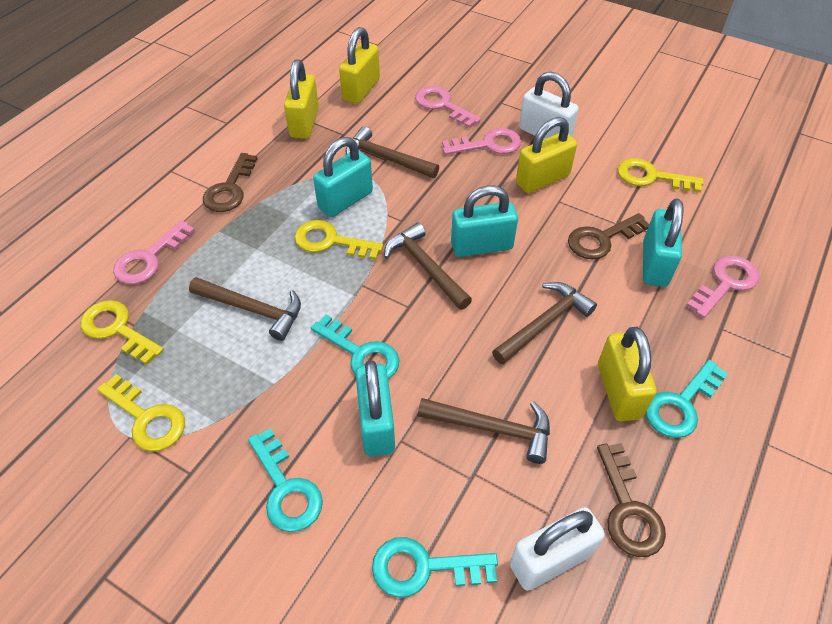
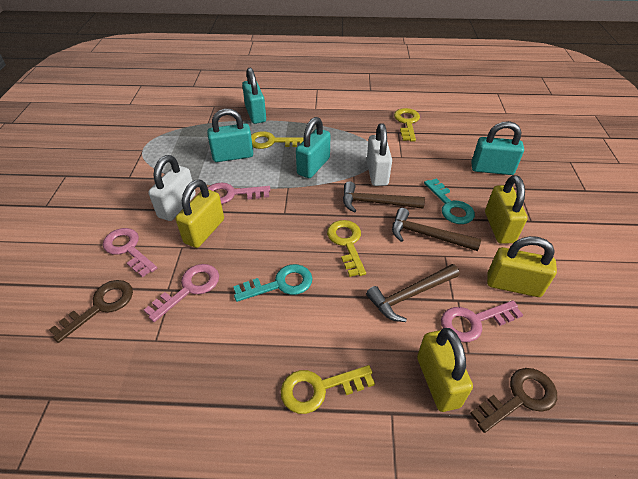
brown hammer: [189,277,301,341] [345,126,439,178] [384,222,472,310] [418,398,550,464] [492,282,597,365] = 5 -> [343,182,425,213] [366,264,459,322] [392,208,481,251] = 3
brown key: [203,153,258,212] [568,213,649,259] [597,443,666,557] = 3 -> [49,280,133,343] [470,368,557,433] = 2
turquoise key: [248,428,323,532] [311,314,399,379] [372,537,498,598] [646,360,728,438] = 4 -> [233,264,313,302] [424,178,475,224] = 2

